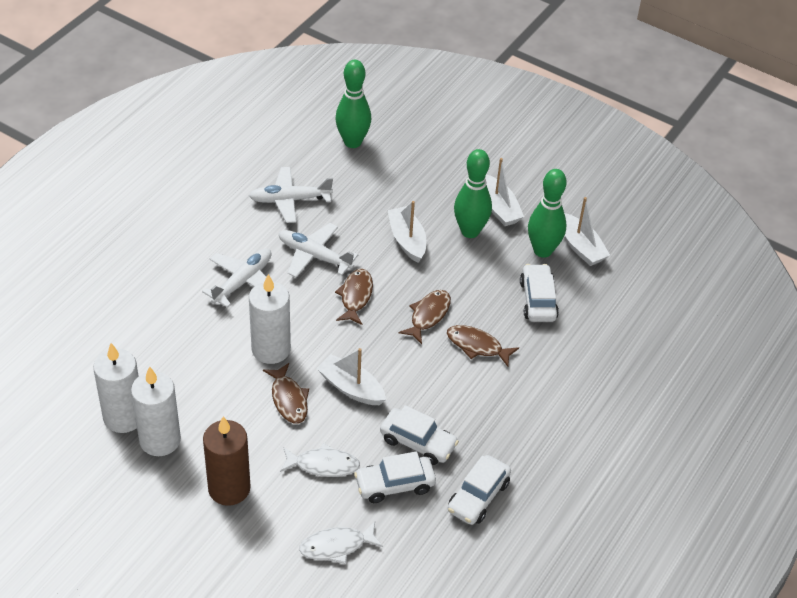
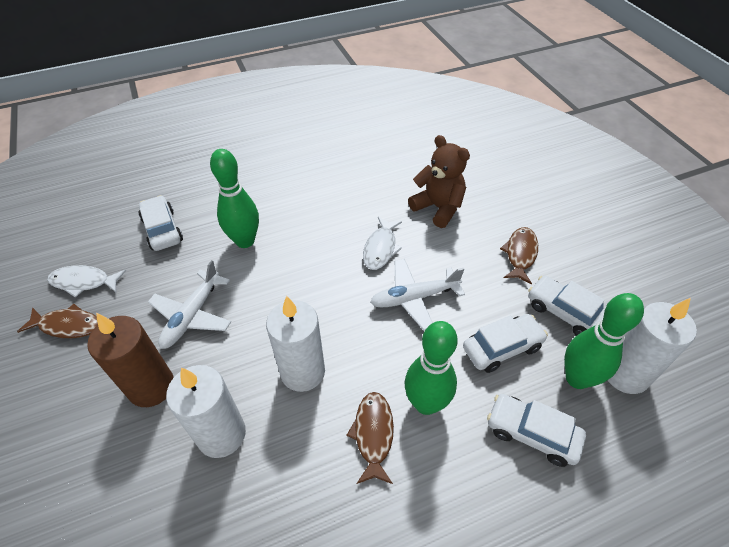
brown fish: [263,363,309,424] [335,269,373,325] [399,290,451,344] [447,325,519,367] = 4 -> [17,304,98,338] [346,392,394,484] [500,227,538,285] = 3
brown teddy bear: none = 0 -> [408,135,470,228] = 1
white boat: [316,348,386,405] [388,201,426,263] [485,158,524,226] [564,197,610,266] = 4 -> none = 0
white plane: [202,248,272,308] [249,167,333,223] [279,223,359,277] = 3 -> [148,260,231,349] [370,259,465,331] = 2

